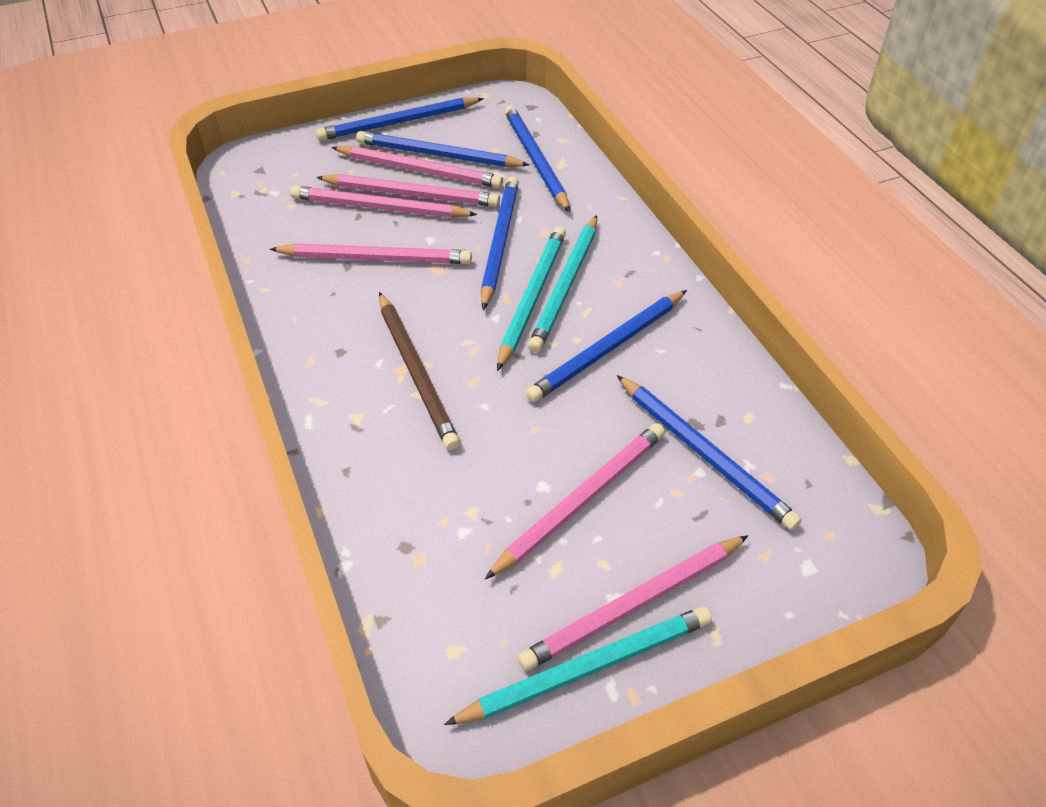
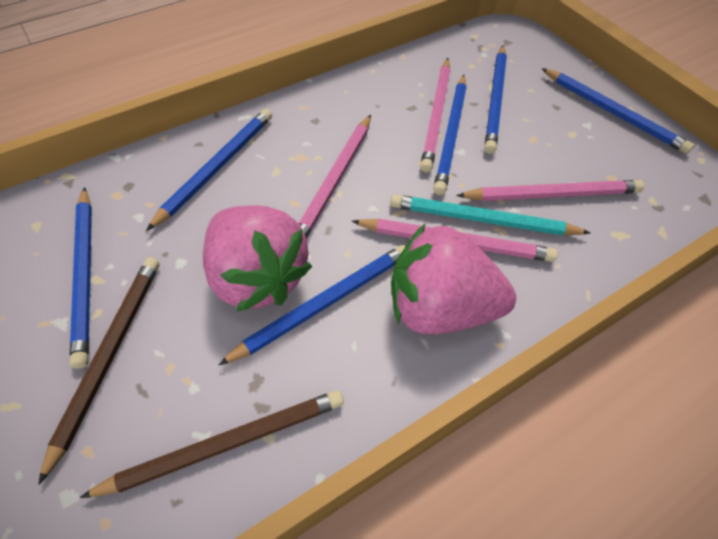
brown pencil: [379,292,460,451] = 1 -> [38,257,159,485] [80,390,344,498] = 2
pink pencil: [270,243,472,264] [290,186,478,218] [316,174,500,207] [331,146,503,188] [485,423,665,579] [518,535,748,671] = 6 -> [299,115,371,238] [352,219,558,262] [420,58,451,172] [456,180,644,201] = 4
pink strawberry: none = 0 -> [203,205,312,312] [391,223,516,334] = 2
turquoise pencil: [444,606,712,725] [497,227,566,371] [528,215,597,353] = 3 -> [390,194,590,236] = 1

